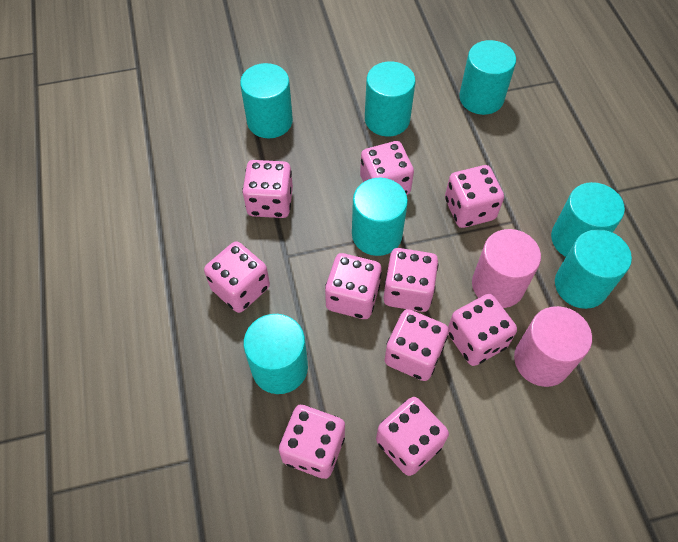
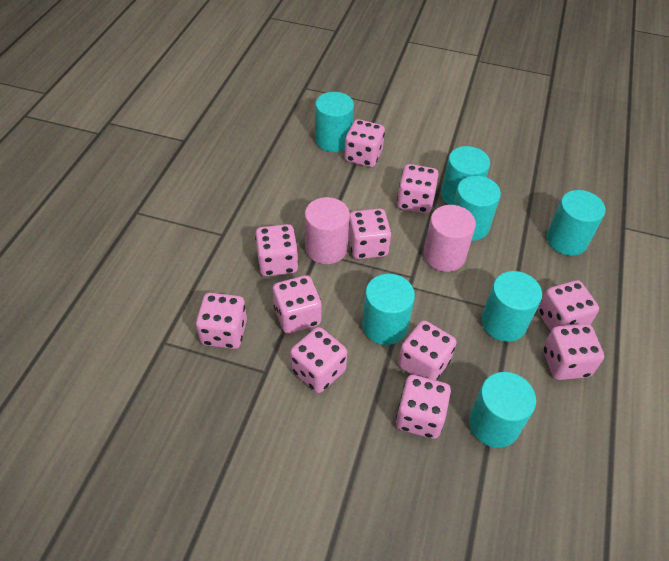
pink dice: [204,241,270,313] [242,160,293,218] [279,405,345,479] [325,253,382,319] [360,141,414,195] [376,397,449,476] [383,248,438,312] [384,309,449,381] [445,165,504,228] [448,294,517,366] = 10 -> [196,293,247,349] [255,224,298,276] [273,275,322,334] [290,327,347,393] [344,119,385,167] [348,208,391,259] [396,375,451,439] [397,164,439,214] [398,320,456,381] [538,280,599,331] [543,324,604,380] = 11

